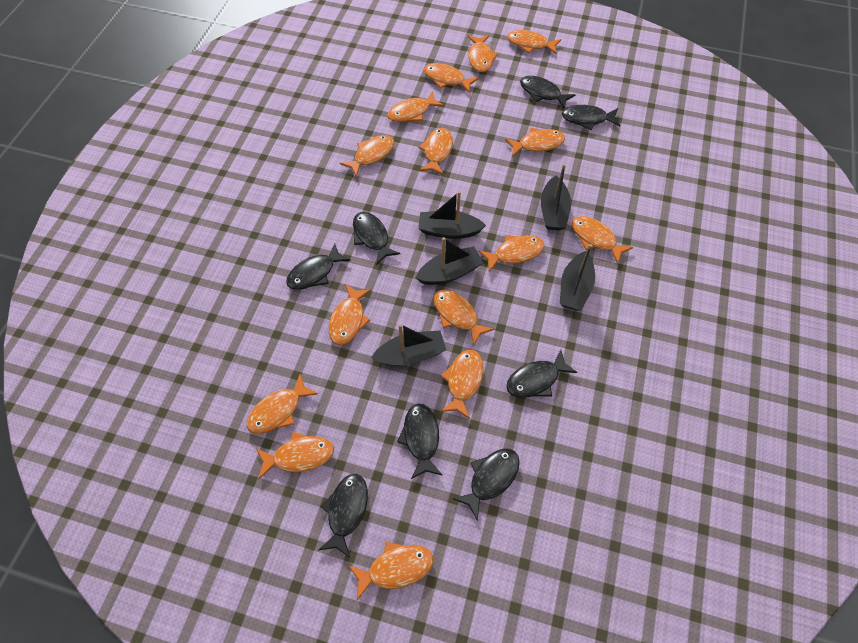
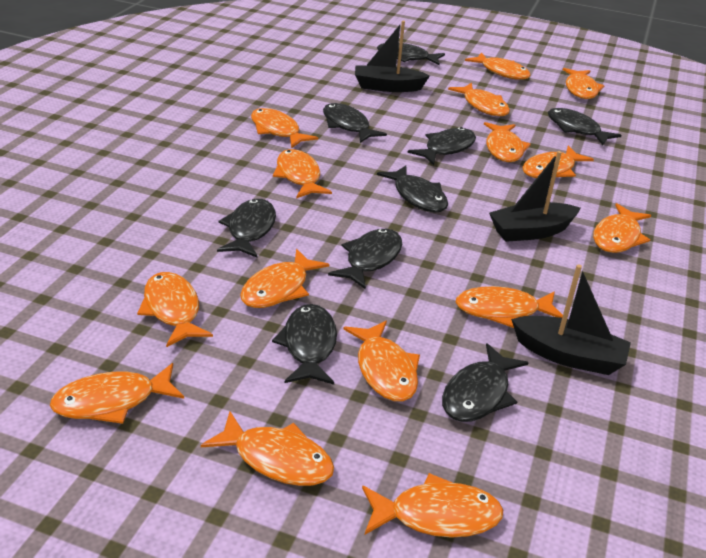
black boat: [371,324,446,366] [416,237,483,285] [418,191,486,239] [541,164,571,230] [560,244,595,311] = 5 -> [355,21,430,92] [489,151,580,242] [511,264,631,375] = 3
black fish: [286,243,351,290] [319,474,368,558] [353,212,400,265] [397,403,443,479] [453,449,520,521] [506,350,577,398] [520,76,575,109] [562,105,620,130] = 8 -> [217,199,276,258] [272,304,337,385] [323,103,387,143] [328,229,402,290] [377,43,445,65] [377,165,448,212] [408,127,476,165] [442,343,529,422] [548,108,622,145] = 9

